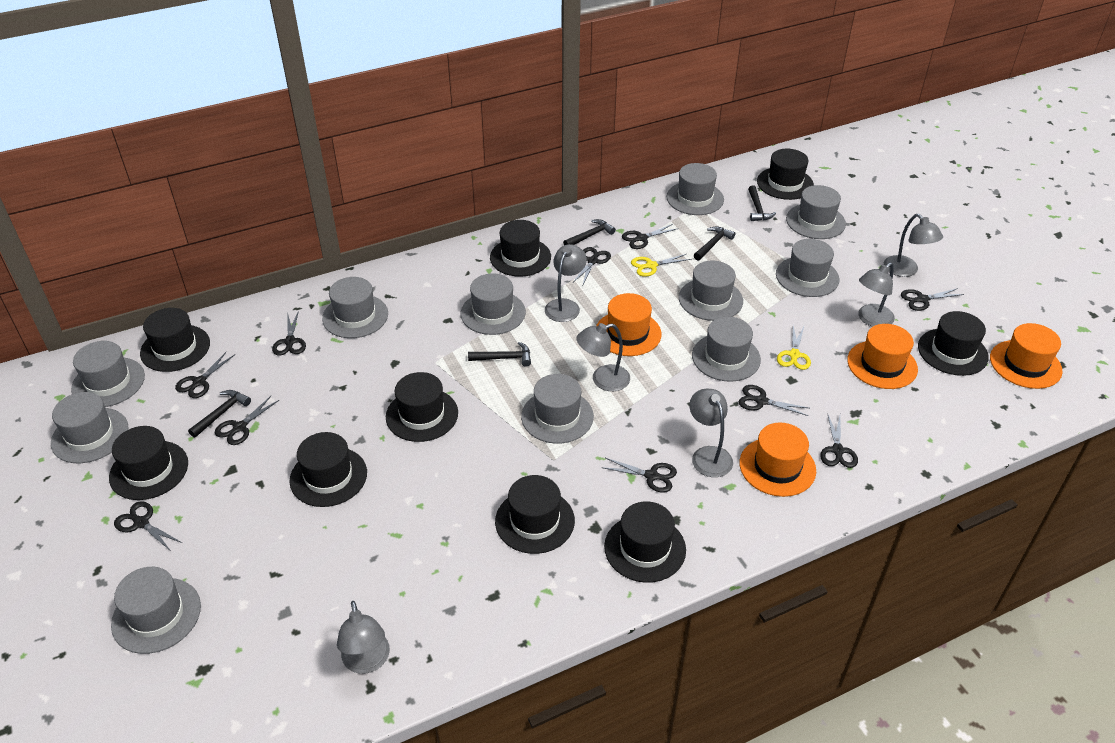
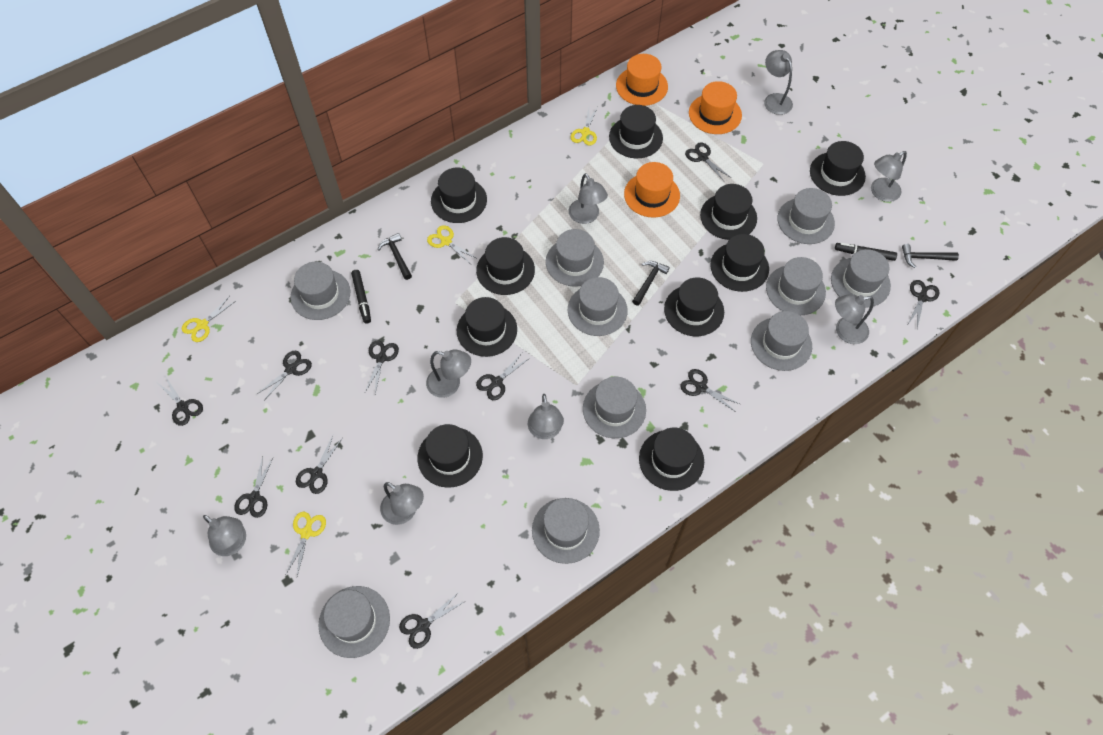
black hammer: [188,390,251,438] [468,342,531,367] [563,219,616,245] [694,226,735,261] [748,185,776,221] = 5 -> [378,233,412,280] [632,261,670,306] [902,244,959,268] = 3
black hat: [109,426,188,500] [140,308,210,372] [289,432,367,507] [386,372,458,442] [490,220,551,277] [495,475,575,554] [604,501,686,583] [757,149,814,200] [918,311,989,376] = 9 -> [418,424,483,488] [431,168,487,223] [457,297,517,357] [476,237,535,295] [609,105,663,158] [639,427,704,491] [664,278,724,336] [700,184,757,240] [710,234,769,292] [810,141,866,196] = 10
black marker: none = 0 -> [351,270,371,324] [835,243,897,261] = 2
grey hat: [51,392,128,463] [71,341,145,407] [111,567,201,654] [322,277,388,338] [461,273,526,335] [521,374,594,444] [667,163,724,215] [679,261,743,321] [692,317,761,382] [776,239,839,297] [786,185,846,239] = 11 -> [290,262,350,320] [318,586,390,658] [532,498,600,564] [546,229,604,287] [568,277,628,336] [583,377,646,438] [751,311,812,371] [766,257,826,315] [777,188,835,244] [831,249,891,308] = 10
grey lamp: [337,601,390,674] [545,244,587,322] [576,323,630,391] [689,389,733,477] [858,263,895,327] [884,214,943,277] = 6 -> [203,515,246,556] [380,482,424,525] [426,350,471,398] [528,394,564,439] [569,173,608,224] [764,50,793,115] [835,294,874,344] [871,151,907,202] = 8
orange hat: [596,293,661,356] [740,423,816,497] [847,324,918,389] [990,323,1062,389] = 4 -> [616,54,668,106] [624,162,680,218] [689,81,742,134] = 3
yellow scissors: [631,254,691,277] [777,326,811,370] = 2 -> [182,296,236,342] [286,512,326,576] [427,225,478,263] [571,107,598,146] = 4

